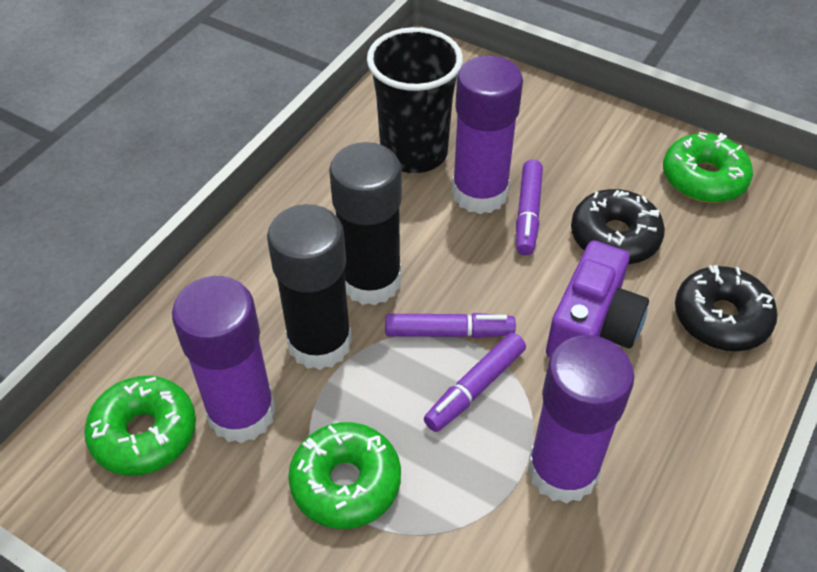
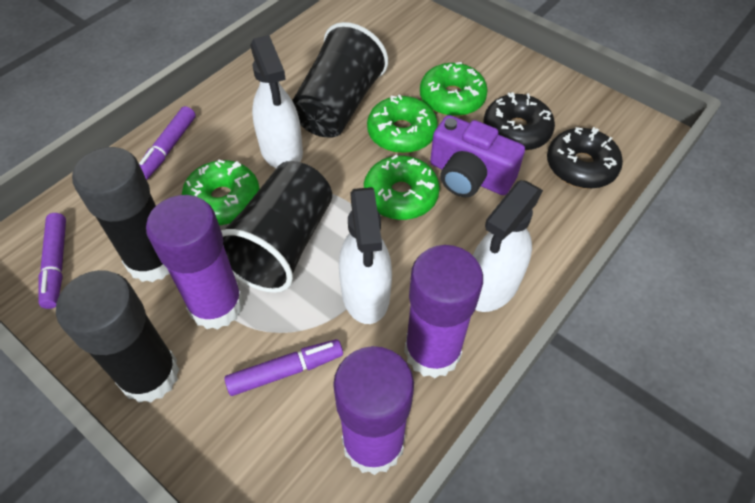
black cup: [367,27,463,173] = 1 -> [221,161,332,293] [292,22,388,138] = 2
green donut: [84,376,196,476] [288,422,401,529] [663,132,753,203] = 3 -> [182,159,260,225] [364,154,440,220] [367,94,438,153] [420,62,488,116] = 4
white spray bottle: none = 0 -> [250,35,303,168] [339,187,392,324] [473,180,543,312] = 3

